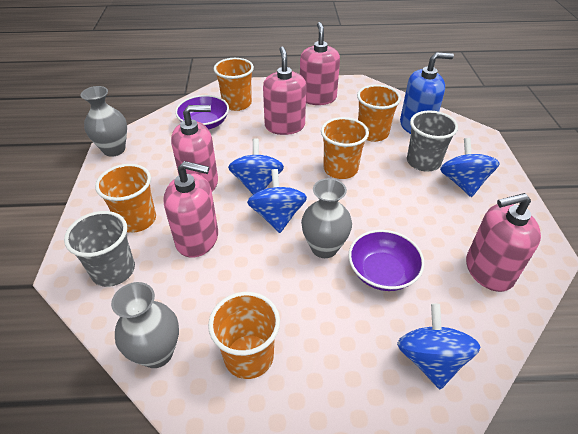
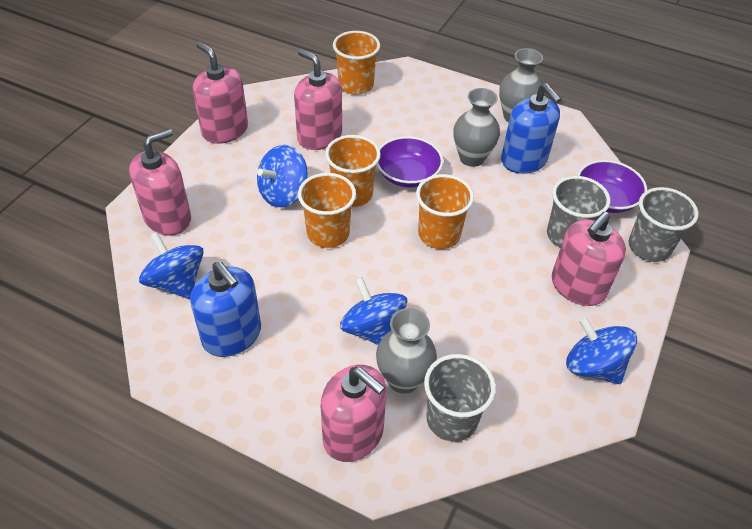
blue soap dispenser: [400,52,454,134] = 1 -> [190,261,261,357] [501,83,561,174] = 2
grey cup: [64,211,135,287] [407,111,458,171] = 2 -> [424,354,496,442] [547,176,610,248] [629,187,699,262] = 3
orange cup: [95,164,156,233] [208,292,280,379] [214,58,254,111] [321,117,369,179] [357,84,401,142] = 5 -> [298,173,356,248] [325,135,381,207] [333,31,380,95] [416,174,474,249] = 4

